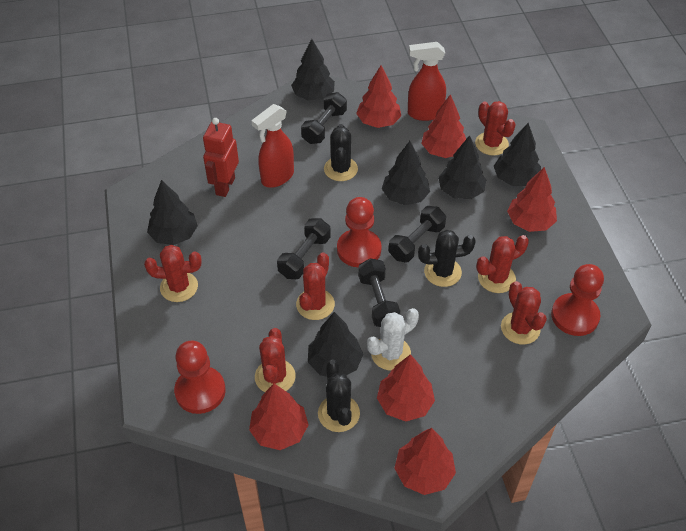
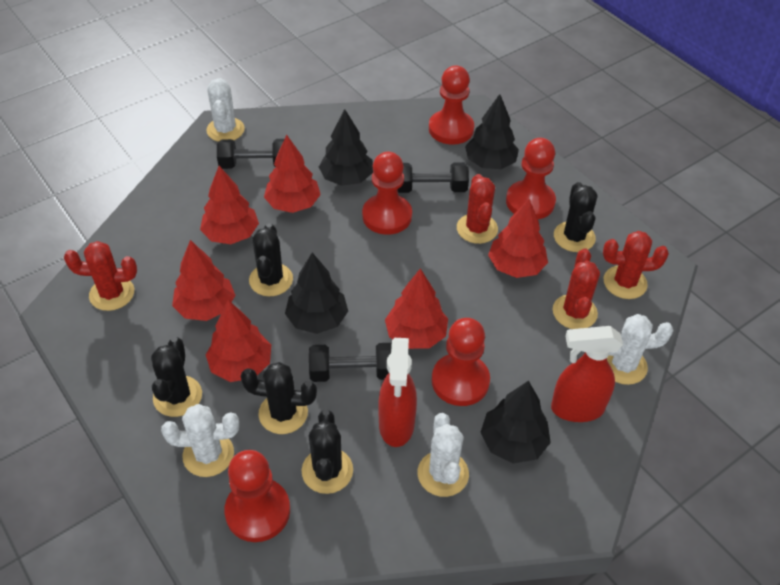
black cactus: [318,360,360,432] [324,124,358,181] [418,230,476,287] = 3 -> [151,337,202,417] [241,362,317,434] [249,223,293,296] [302,410,353,494] [554,182,597,252] = 5
black dumbbell: [277,218,331,279] [301,92,347,144] [358,258,400,327] [388,206,446,262] = 4 -> [217,139,284,169] [309,343,392,382] [397,162,469,193] = 3
black tree: [147,180,198,245] [291,39,335,101] [308,312,363,377] [382,141,430,205] [438,135,486,199] [494,123,541,186] = 6 -> [285,252,348,334] [319,109,373,186] [465,94,519,169] [480,381,551,464] = 4
red cactus: [144,245,202,302] [255,328,296,392] [296,252,335,320] [475,101,516,156] [476,235,529,293] [501,281,547,345] = 6 -> [64,241,137,311] [457,174,498,244] [553,248,600,329] [603,231,669,299] = 4
red pawn: [174,341,226,414] [337,197,382,267] [551,264,604,336] = 3 -> [224,450,290,542] [362,152,412,235] [429,66,474,145] [432,318,490,406] [506,138,556,219] = 5
red robot: [203,118,239,197] = 1 -> none = 0
white cactus: [367,308,419,371] = 1 -> [161,404,239,477] [206,78,245,142] [418,413,469,497] [607,314,673,385] = 4

